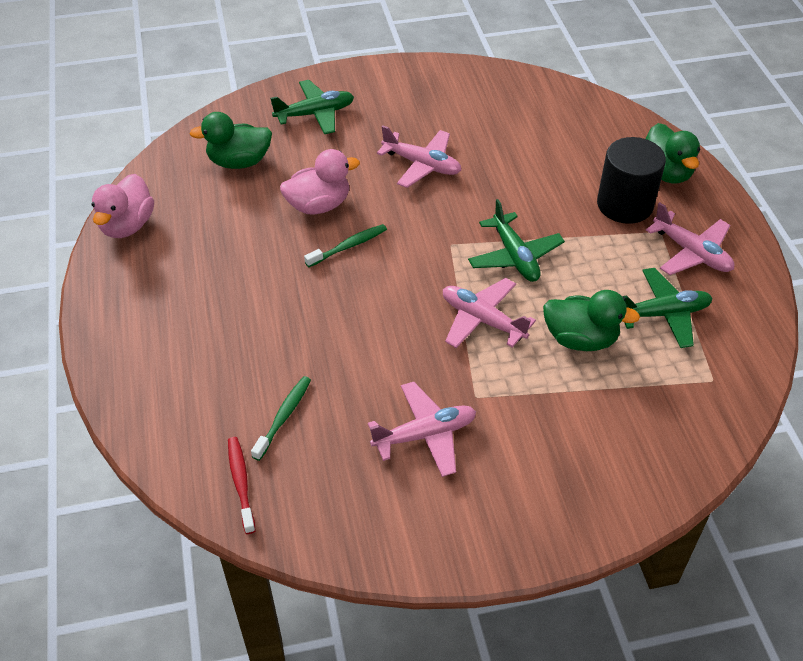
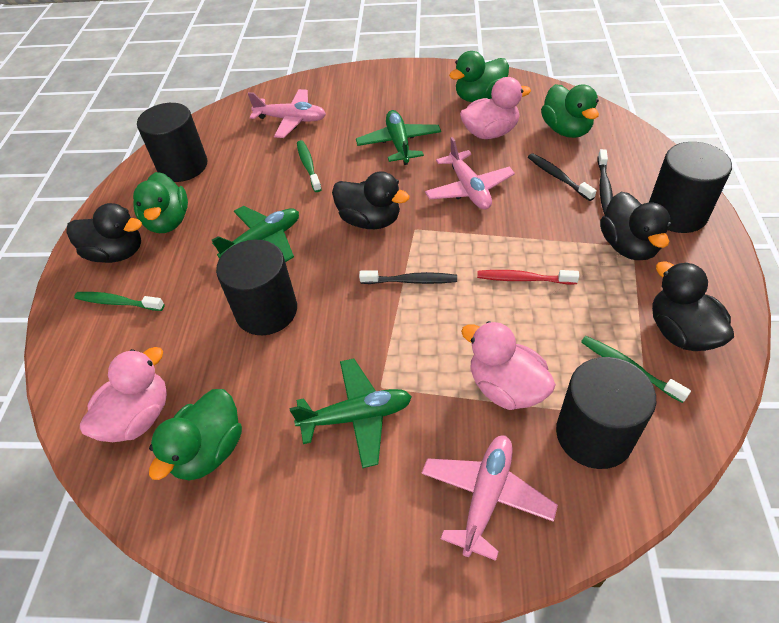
black cylinder: [597,137,666,224] = 1 -> [137,103,207,182] [216,240,297,335] [556,357,656,469] [649,142,732,233] = 4
black duck: none = 0 -> [67,203,142,263] [332,171,410,229] [600,192,671,260] [652,261,734,351] = 4
black toothbrush: none = 0 -> [359,270,457,284] [528,153,597,201] [597,149,613,214] = 3
green duck: [189,112,272,169] [543,290,640,351] [646,123,700,184] = 3 -> [133,172,188,233] [149,389,242,481] [449,51,509,102] [541,84,599,138] = 4
green toothbrush: [251,376,311,461] [304,224,387,267] = 2 -> [74,292,165,311] [297,140,322,192] [581,336,691,403] = 3
pink duck: [92,174,154,238] [280,149,360,214] = 2 -> [80,347,167,442] [460,77,531,139] [461,321,556,410] = 3
pink plane: [368,382,476,477] [377,125,461,188] [443,278,536,348] [646,202,734,275] = 4 -> [248,89,326,138] [421,435,558,561] [425,137,515,210] = 3

